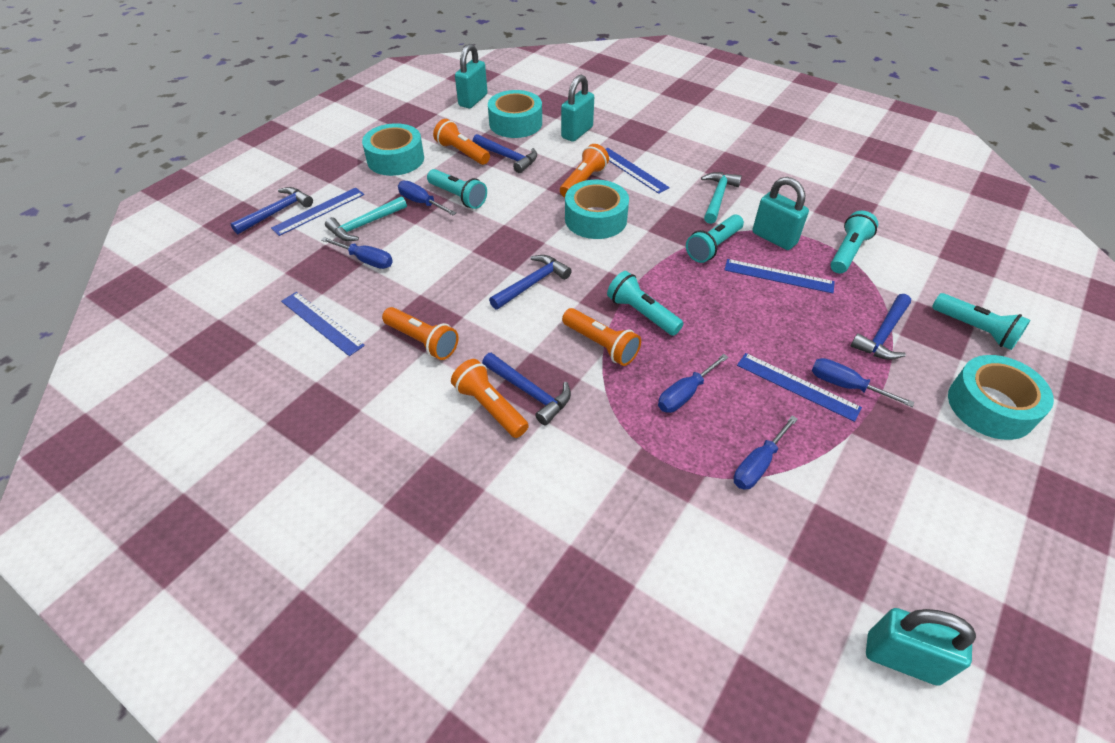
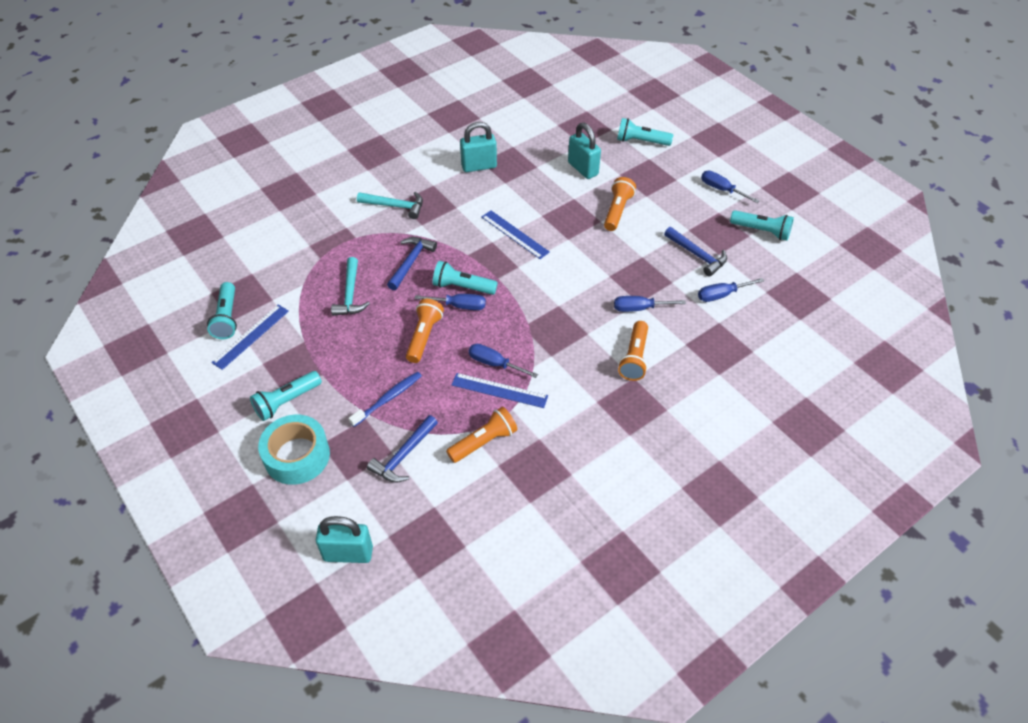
blue hammer: [230,187,313,234] [473,134,537,173] [482,353,571,426] [489,255,572,310] [851,294,911,360] = 5 -> [367,415,438,483] [387,237,437,290] [664,227,727,277] = 3
blue ruler: [271,188,364,236] [281,292,365,356] [605,148,670,194] [725,259,835,293] [737,353,862,422] = 5 -> [211,304,289,370] [452,373,548,408] [481,210,550,259] = 3
blue toothbrush: none = 0 -> [348,372,422,427] = 1
orange flashlight: [382,307,459,360] [433,119,490,165] [451,359,529,438] [560,144,609,197] [562,308,641,366] = 5 -> [406,299,444,363] [446,407,517,463] [604,177,636,231] [618,321,648,381] = 4
turquoise padlock: [455,44,488,108] [561,75,594,142] [752,177,809,250] [866,608,976,686] = 4 -> [316,516,373,563] [460,122,497,172] [568,123,601,179] = 3
turquoise tape: [362,123,424,176] [488,90,542,138] [565,180,629,239] [948,355,1054,440] = 4 -> [258,415,330,485] = 1

